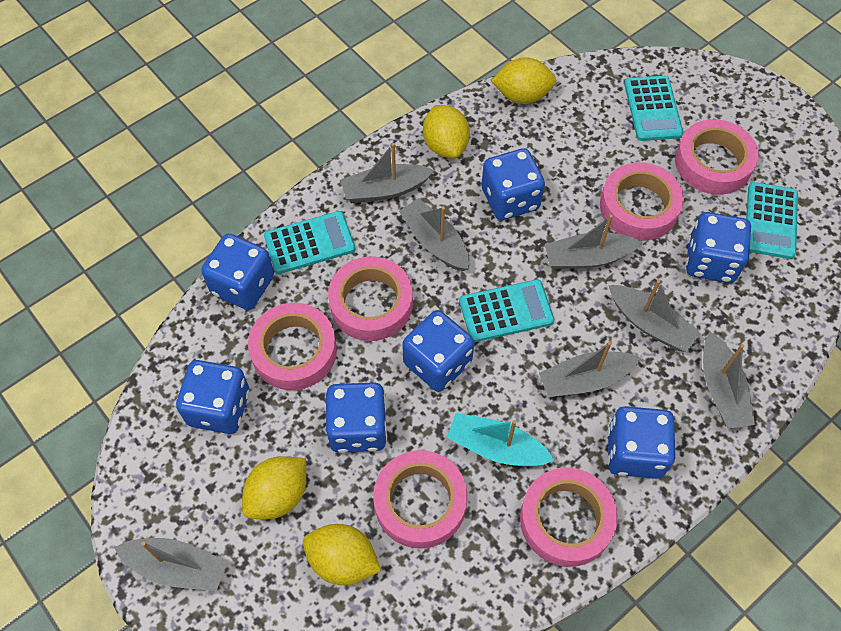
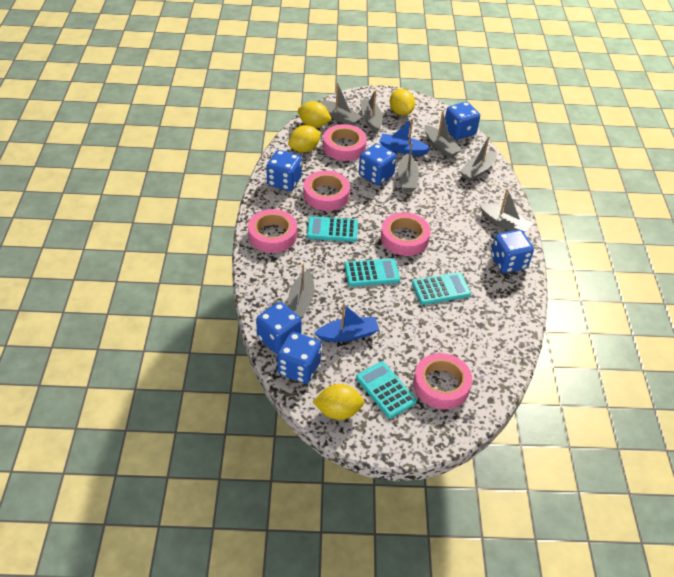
blue boat: none = 0 -> [314,303,379,342] [379,118,431,155] = 2
blue dice: [176,360,249,434] [201,234,274,310] [326,382,387,453] [402,310,474,392] [481,148,545,220] [607,406,675,479] [686,212,751,283] = 7 -> [256,302,301,354] [266,150,302,191] [277,332,321,384] [359,144,396,185] [445,102,480,140] [491,230,534,273] = 6
pink tape: [248,303,337,390] [328,257,413,341] [373,450,467,549] [520,467,618,567] [600,162,684,240] [675,119,759,195] = 6 -> [248,209,297,253] [303,170,350,211] [323,124,367,161] [381,212,431,256] [413,353,472,409] = 5
turquoise boat: [447,413,555,466] = 1 -> none = 0

